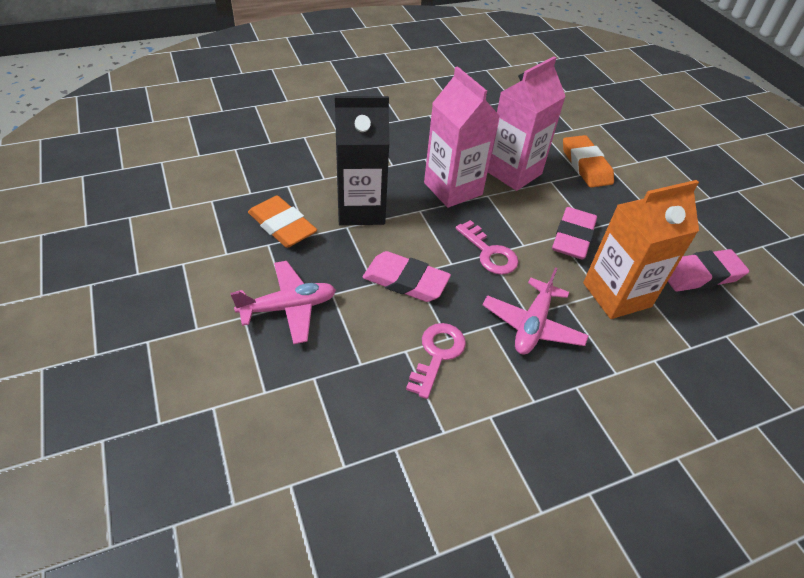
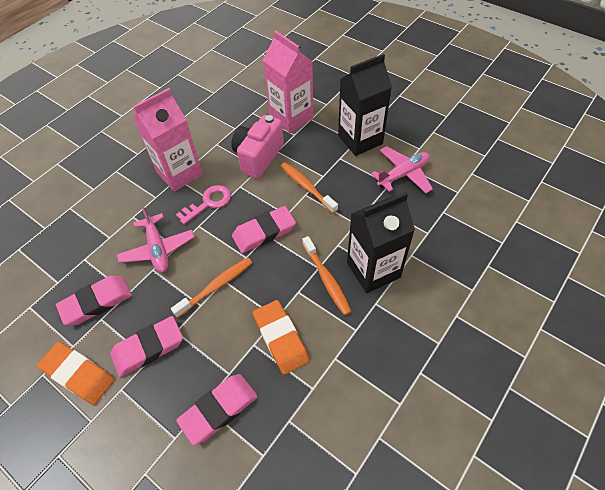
black carton: [335,96,389,226] = 1 -> [338,54,392,156] [347,192,415,293] = 2
orange carton: [583,180,699,319] = 1 -> none = 0
orange toothbrush: none = 0 -> [171,258,252,318] [281,162,338,214] [302,236,352,315] = 3
pink camera: none = 0 -> [231,115,284,179] = 1
pink eraser: [363,251,451,302] [552,207,597,260] [668,249,749,292] = 3 -> [56,275,132,325] [110,316,183,377] [176,374,258,445] [232,206,296,253] = 4
pink key: [406,323,466,399] [456,220,518,275] = 2 -> [176,185,231,225] = 1

